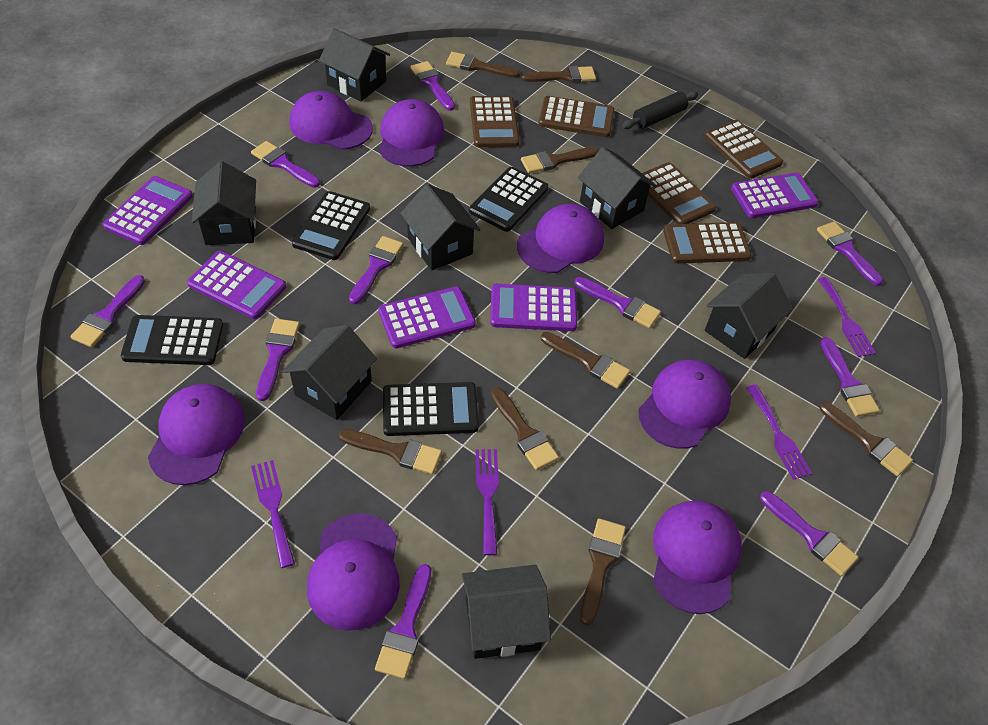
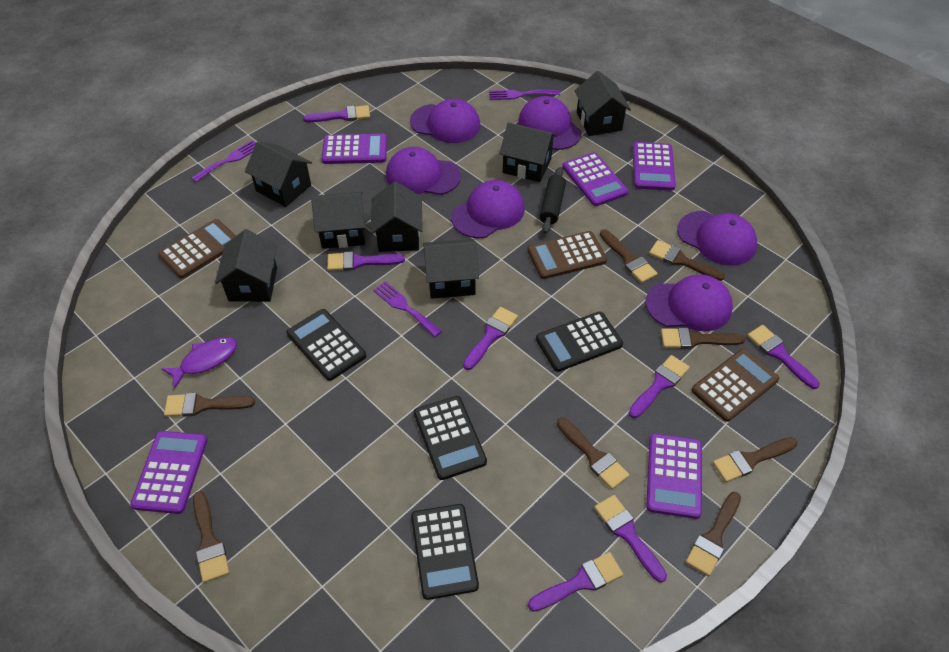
brown calculator: [470,96,520,147] [538,96,614,137] [642,162,716,224] [663,222,751,264] [704,120,783,179] = 5 -> [158,219,236,279] [527,231,607,279] [691,349,779,422] = 3
purple brush: [70,275,145,347] [251,141,320,188] [256,319,300,401] [349,236,404,304] [375,564,431,679] [410,61,455,111] [574,277,661,328] [760,491,859,576] [817,222,883,286] [820,337,880,417] = 10 -> [303,105,370,122] [327,251,405,271] [463,307,518,370] [528,552,623,612] [594,495,667,582] [629,355,690,418] [747,325,820,389] = 7
purple cap: [148,384,245,485] [289,91,373,150] [307,513,400,631] [379,99,444,167] [517,204,604,273] [638,359,731,449] [653,501,742,614] = 7 -> [386,147,461,195] [410,99,481,143] [451,180,525,238] [518,96,581,150] [646,274,733,331] [677,211,757,265] = 6
purple fish: none = 0 -> [162,337,237,389] = 1
purple fork: [251,460,295,568] [476,449,499,555] [746,384,812,480] [818,277,876,357] = 4 -> [191,140,256,182] [373,281,442,337] [489,89,560,100] = 3

